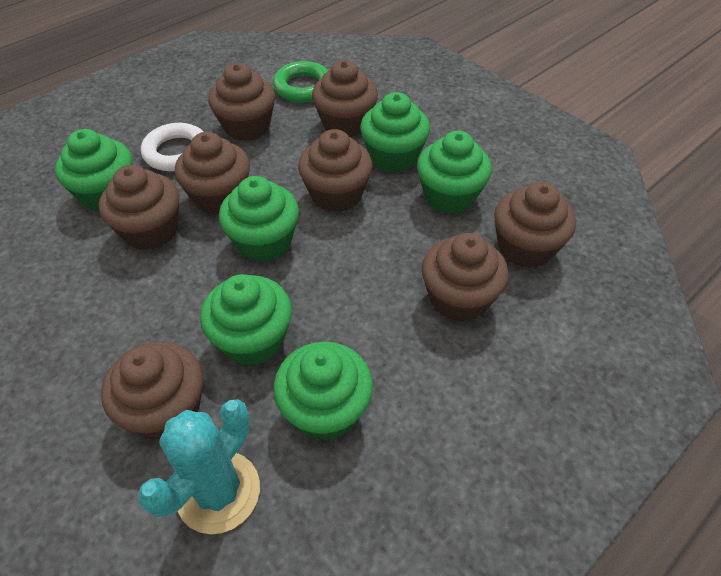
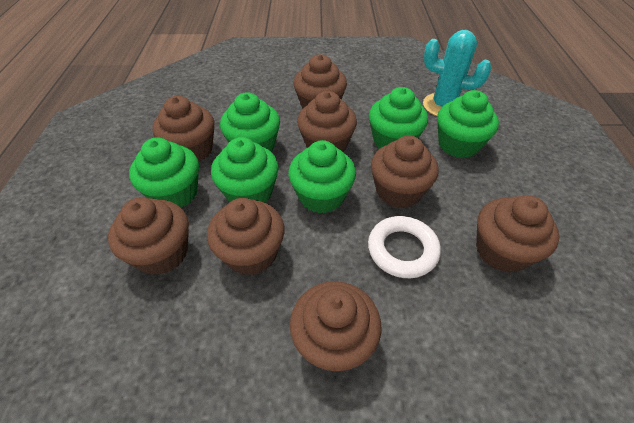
green ring: [273,61,329,102] = 1 -> none = 0

